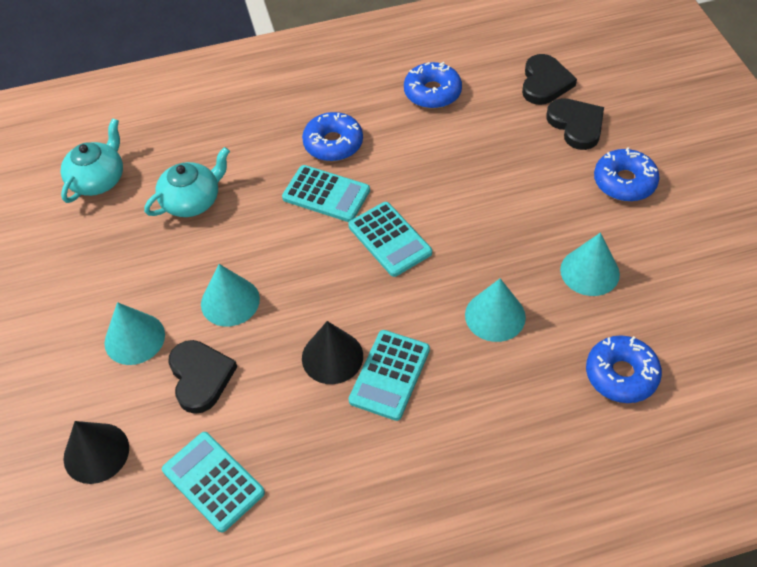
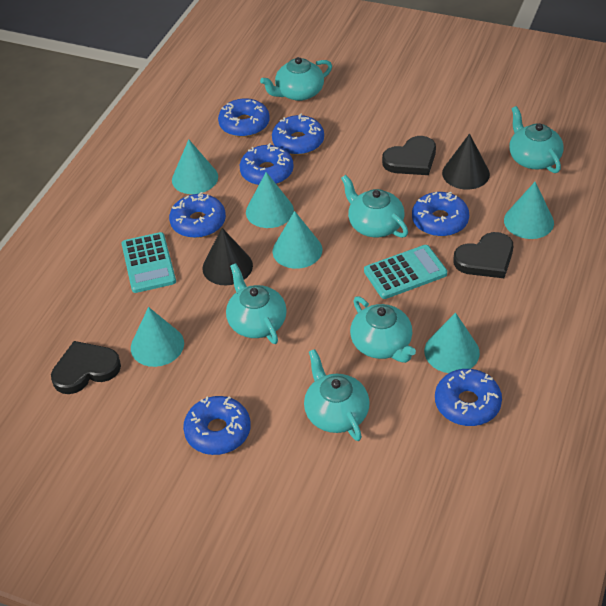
blue donut: [302,112,363,161] [404,62,462,109] [586,335,662,403] [594,147,660,202] = 4 -> [169,192,226,238] [183,396,251,455] [218,98,270,137] [240,143,294,185] [272,114,324,155] [412,192,469,236] [435,369,502,426] = 7
turquoise calculator: [162,432,265,532] [282,165,370,222] [348,202,432,277] [349,330,430,421] = 4 -> [121,232,176,293] [364,245,447,299] = 2
turquoise cone: [104,302,165,365] [201,264,260,327] [465,278,526,342] [560,233,620,296] = 4 -> [131,307,184,367] [172,139,218,194] [246,172,294,228] [273,211,322,269] [424,313,480,373] [504,182,554,239] = 6
turquoise teapot: [61,118,123,203] [144,147,230,217] = 2 -> [226,263,287,344] [260,57,332,101] [304,349,370,441] [341,175,408,238] [350,296,416,363] [509,106,564,173] = 6

